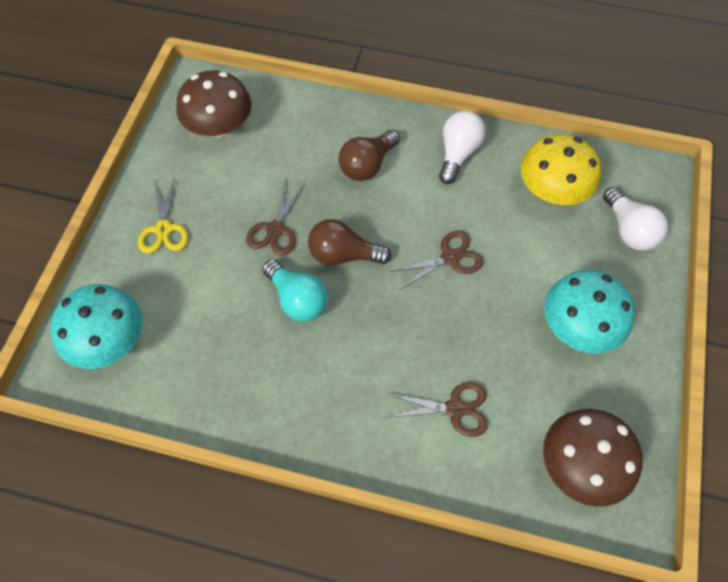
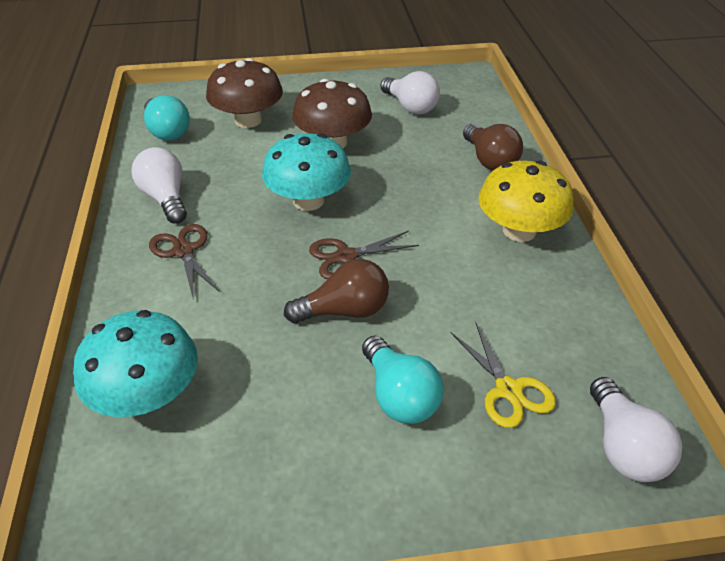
brown scissors: [246,181,305,256] [385,382,488,437] [389,231,483,290] = 3 -> [149,224,220,297] [309,231,419,279] = 2
turquoise light bulb: [262,259,328,322] = 1 -> [144,95,190,140] [362,336,444,424] = 2
white light bulb: [439,111,486,184] [603,187,668,251] = 2 -> [132,147,187,224] [380,71,440,115] [590,377,682,482] = 3

